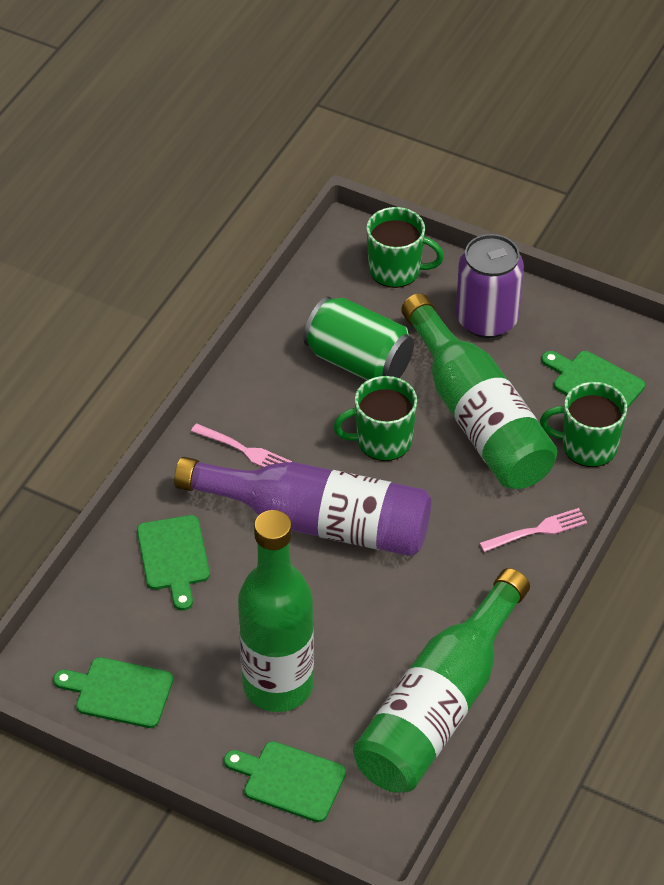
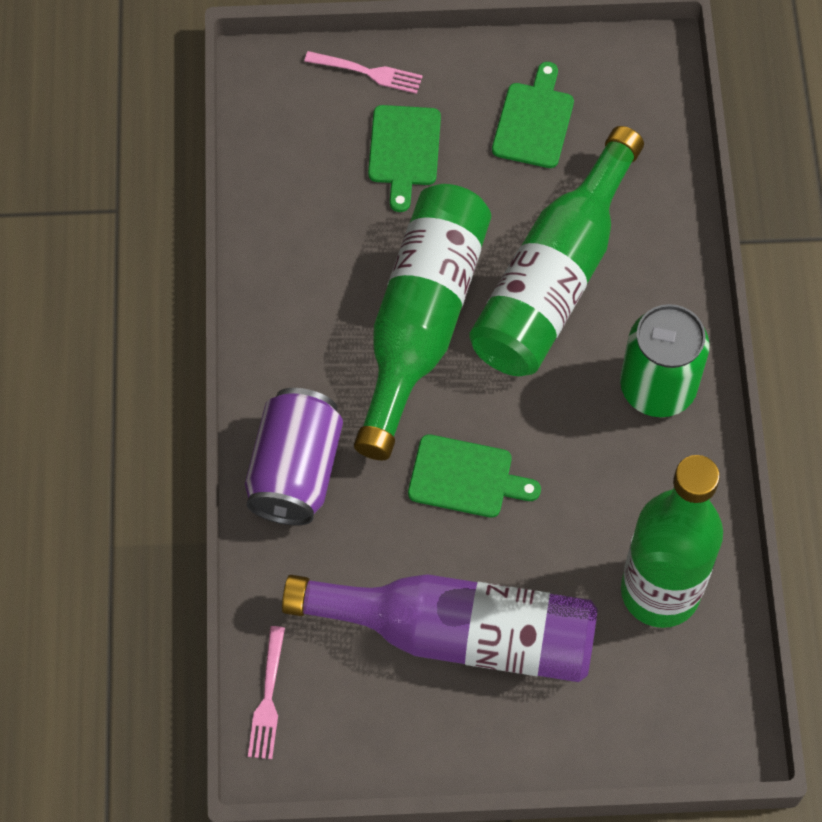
green cutting board: [53,657,173,728] [137,515,210,611] [224,741,346,822] [542,351,645,409] = 4 -> [368,105,441,212] [408,434,541,518] [492,62,574,168] = 3
green mug: [333,376,417,461] [366,207,444,288] [540,382,627,467] = 3 -> none = 0

